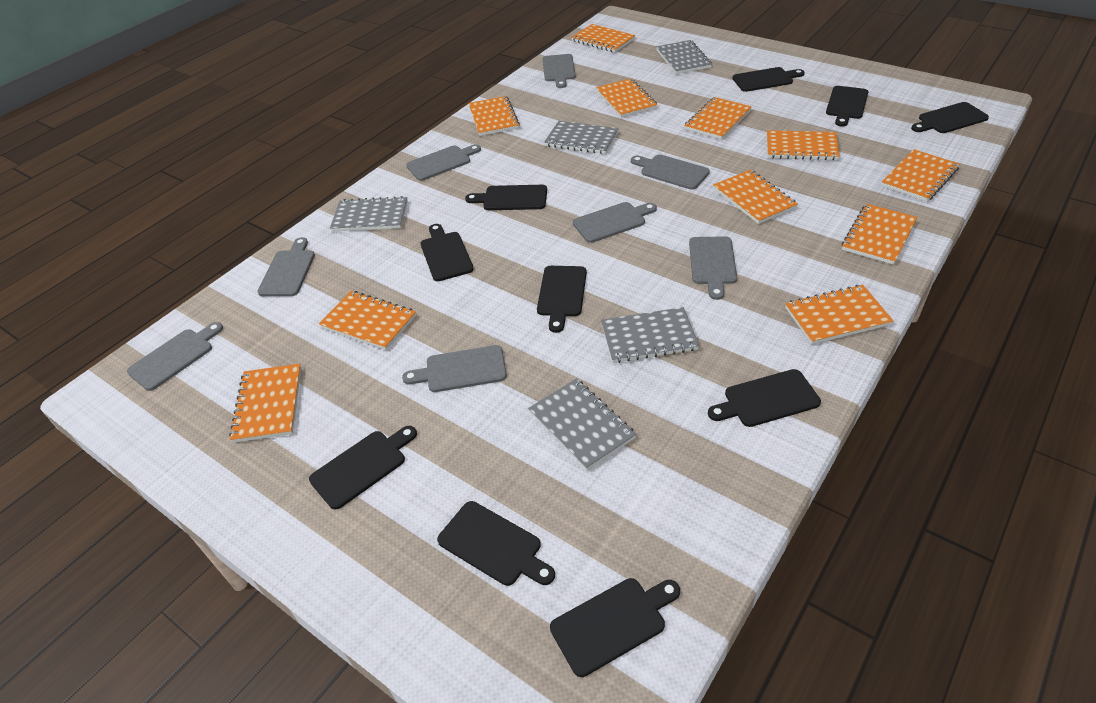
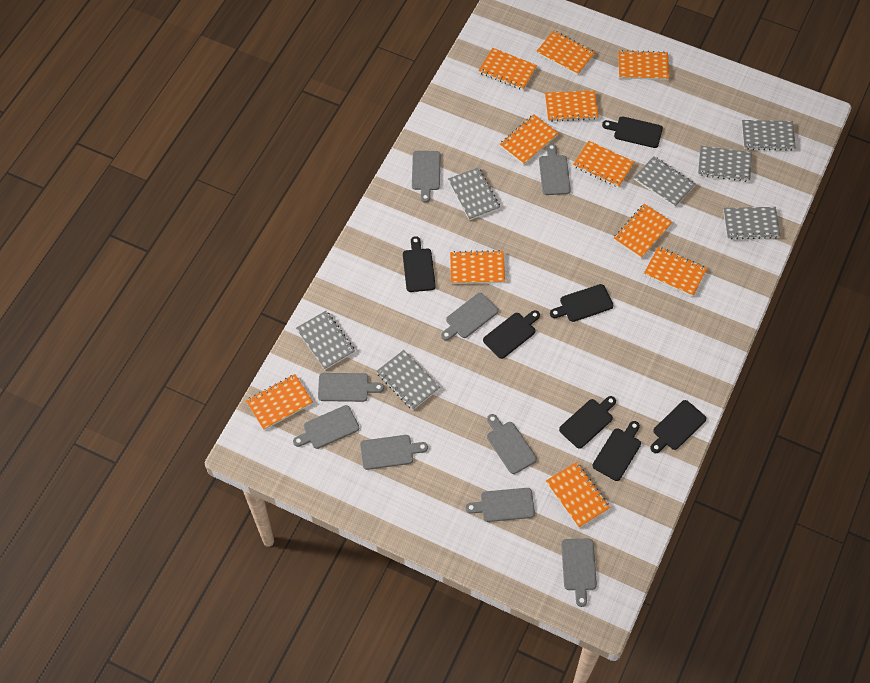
black cutting board: [309,426,417,510] [421,224,474,281] [437,501,555,586] [465,185,547,210] [537,266,587,333] [550,578,680,677] [708,369,821,427] [732,67,805,92] [826,86,868,126] [911,102,989,133] = 10 -> [403,236,436,292] [483,310,540,359] [550,284,613,322] [559,396,616,449] [592,421,641,481] [602,116,663,148] [650,400,706,453] = 7
grey cutting board: [127,322,223,391] [257,237,315,296] [402,345,507,392] [406,144,481,181] [542,54,576,88] [573,202,657,243] [631,154,710,190] [689,236,737,300] = 8 -> [293,405,359,449] [318,373,384,402] [360,435,428,470] [412,151,441,203] [441,293,498,341] [465,488,535,522] [487,414,537,474] [539,143,571,195] [561,539,597,607] = 9
grey notebook: [330,196,408,231] [528,379,636,470] [544,121,619,154] [601,307,699,363] [656,40,712,74] = 5 -> [296,311,355,370] [376,350,440,410] [448,167,500,220] [634,156,696,207] [698,146,752,182] [723,207,780,240] [742,120,796,151] = 7

